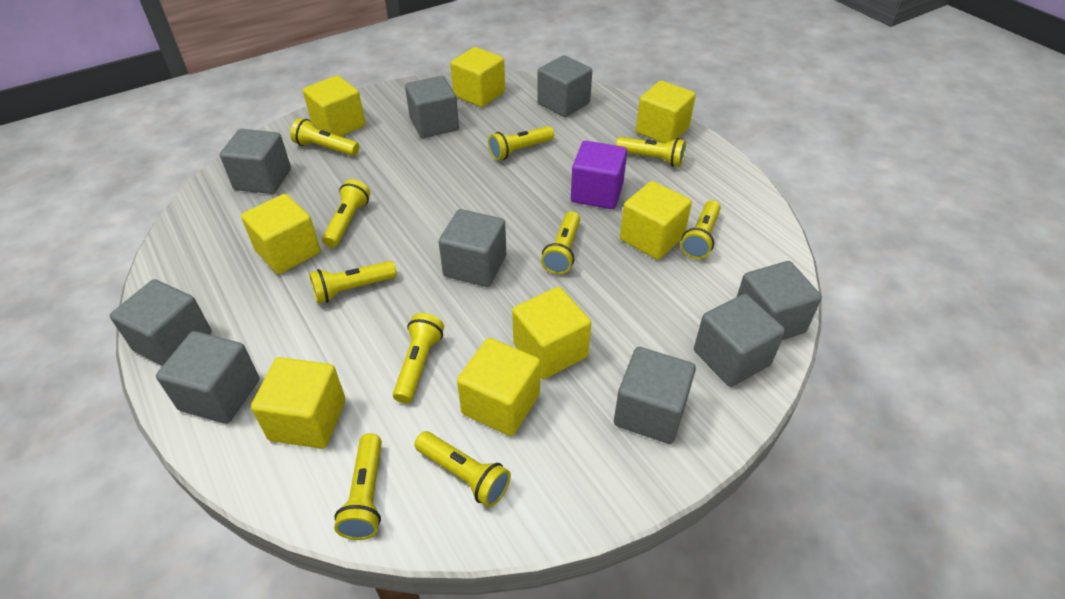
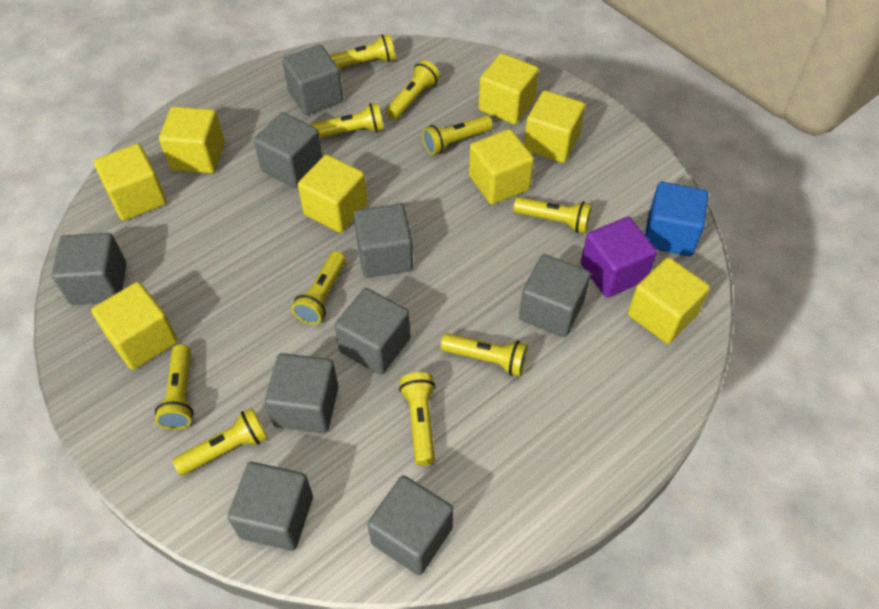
blue cube: none = 0 -> [645,182,709,256] = 1

